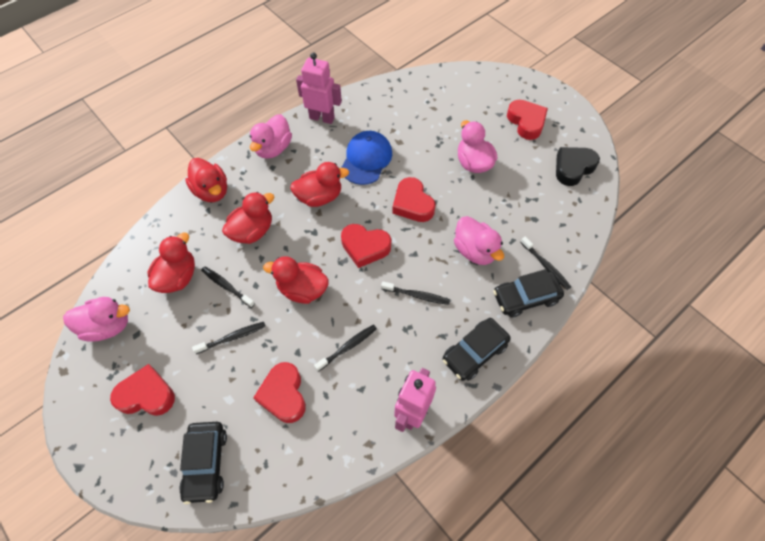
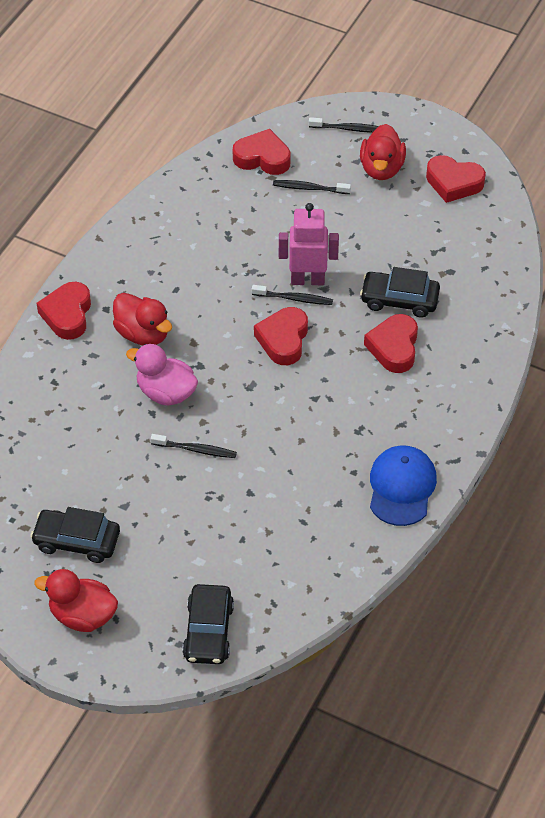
black heart: [556,147,600,186] = 1 -> none = 0
black toothbrush: [192,322,266,354] [201,266,255,308] [314,324,377,372] [381,282,450,305] [520,236,571,290] = 5 -> [151,434,237,458] [252,285,333,305] [273,180,351,194] [309,117,379,133] = 4
pink duck: [63,297,130,342] [250,114,292,159] [454,216,504,265] [458,120,497,173] = 4 -> [126,344,198,406] = 1
pink robot: [296,52,342,124] [394,368,436,432] = 2 -> [279,203,339,285] = 1
red duck: [147,233,195,293] [185,158,227,202] [222,192,274,244] [263,256,329,304] [290,162,349,207] = 5 -> [35,569,118,632] [113,293,172,345] [360,124,406,180] = 3

